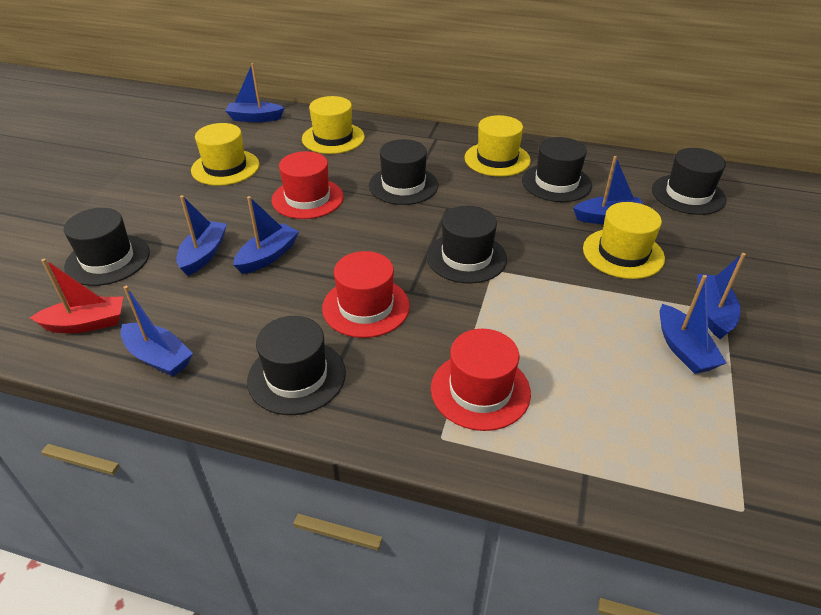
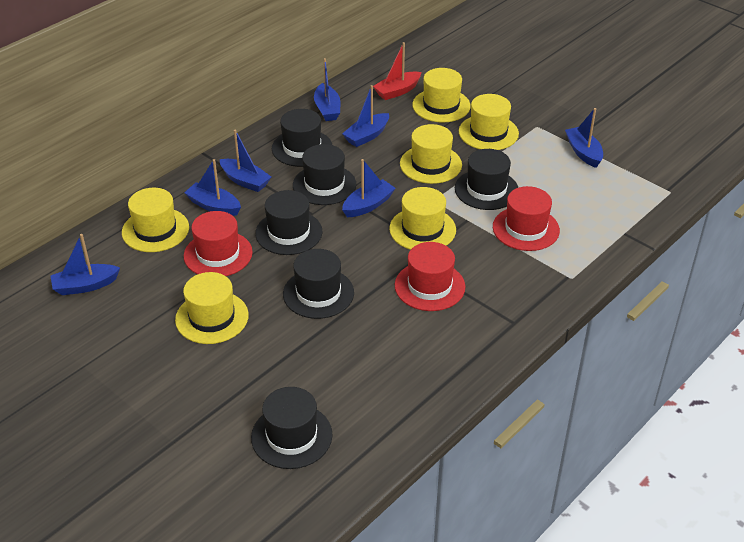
yellow hat: [191,123,259,186] [302,96,365,154] [465,115,531,177] [583,202,665,279] = 4 -> [122,188,189,252] [175,272,249,344] [389,187,456,250] [400,124,462,184] [412,68,471,122] [459,94,519,150] = 6

